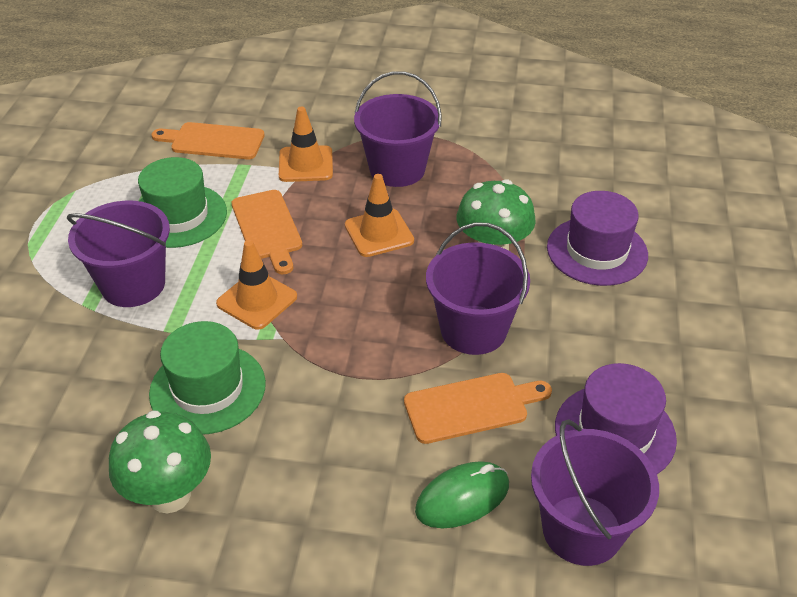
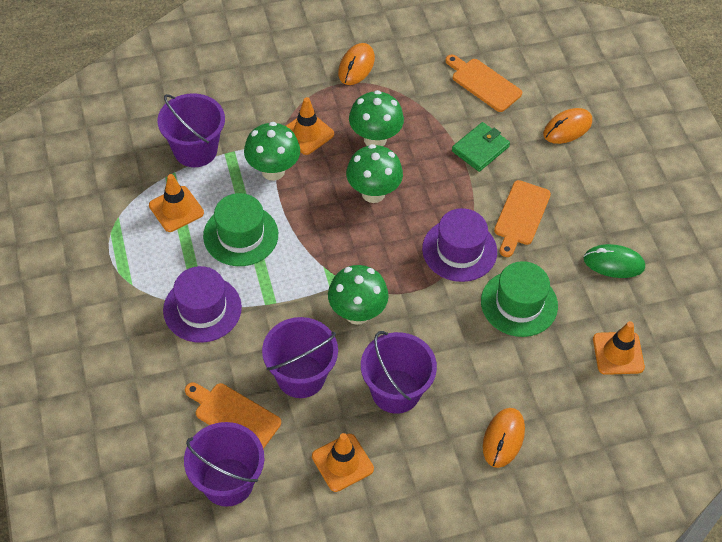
green mushroom: [109,410,211,513] [456,179,536,250] = 2 -> [244,122,300,181] [328,265,389,325] [346,144,403,203] [349,90,404,146] = 4
green wallet: none = 0 -> [452,122,510,172] = 1
orange mouse: none = 0 -> [338,43,375,85] [483,408,525,468] [543,108,592,144] = 3
orange traffic cone: [216,240,297,330] [279,106,333,182] [345,174,414,257] = 3 -> [149,174,204,232] [286,97,334,155] [312,433,374,492] [593,321,645,375] = 4

